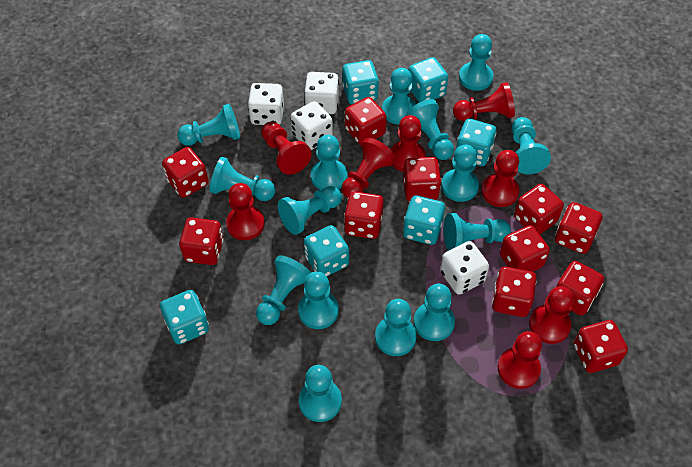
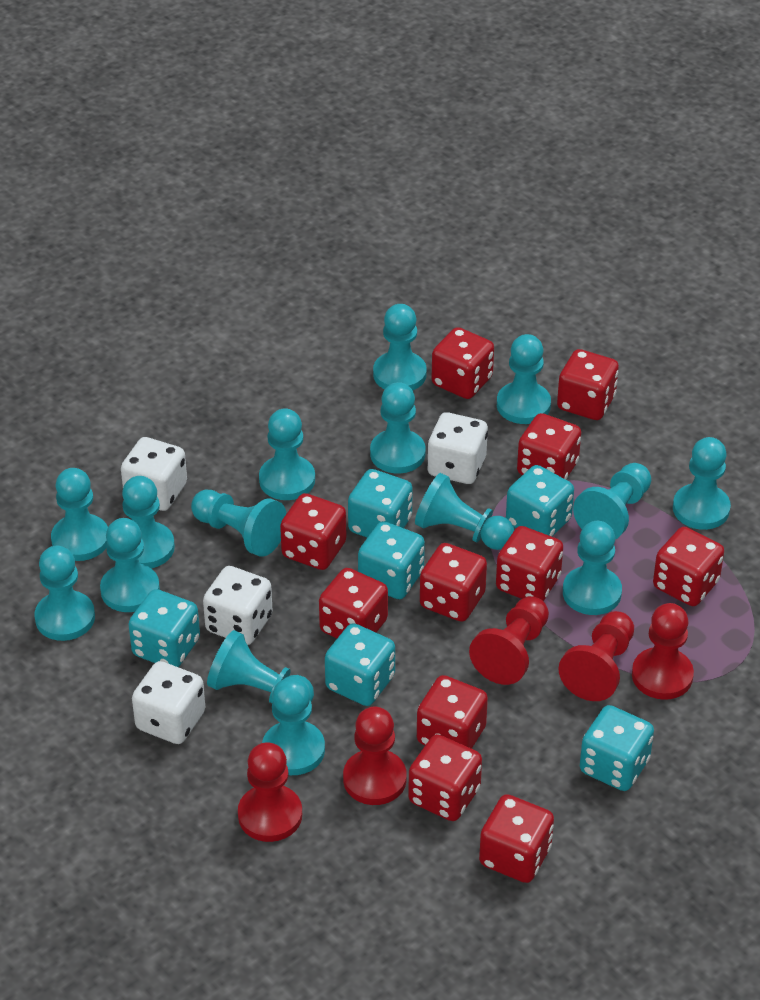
red pawn: [226,183,265,240] [261,122,312,175] [342,138,395,198] [390,115,426,172] [453,82,515,121] [481,150,519,207] [498,331,542,389] [529,286,574,344] = 8 -> [238,742,302,842] [343,707,407,805] [469,596,549,685] [558,611,634,701] [632,603,694,700] = 5

